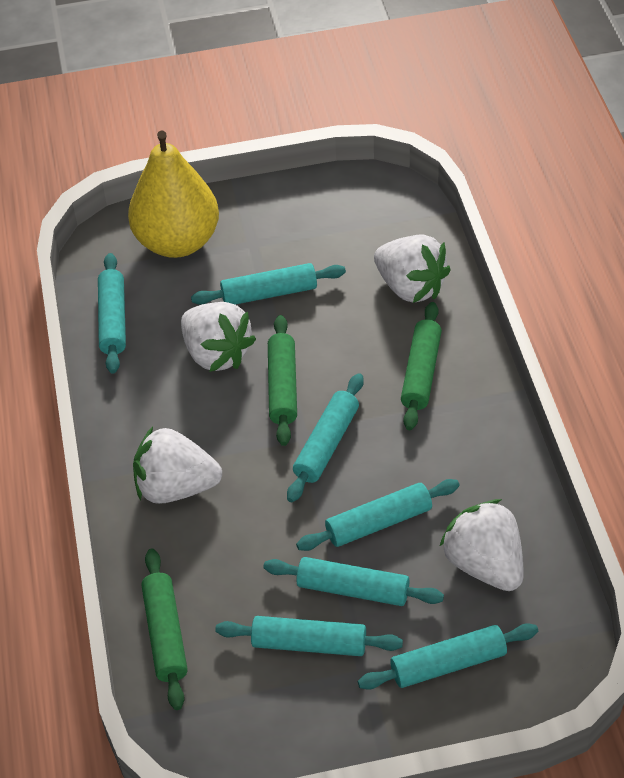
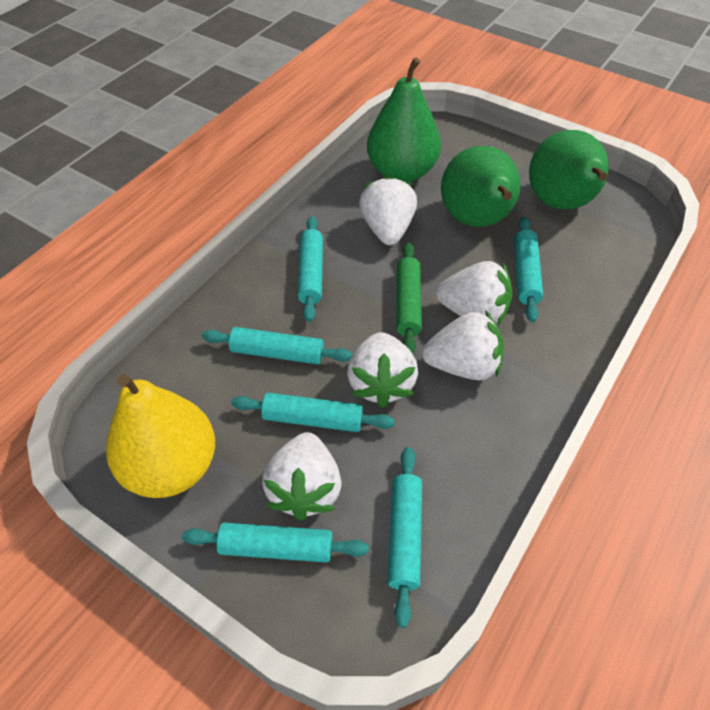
green pear: none = 0 -> [367,57,441,182] [441,146,520,227] [529,130,609,209] = 3
green rolling pin: [141,549,188,710] [268,315,297,446] [401,302,442,430] = 3 -> [397,243,422,354] = 1
turquoise rolling pin: [98,253,126,374] [191,263,346,305] [215,616,403,656] [263,557,444,606] [287,373,364,503] [296,479,460,551] [358,623,538,690] = 7 -> [182,523,369,563] [202,327,353,364] [231,393,395,432] [298,216,323,322] [388,447,422,628] [514,217,543,322] = 6
white strawberry: [133,427,222,504] [181,302,256,372] [374,235,451,303] [439,499,524,591] = 4 -> [262,432,342,520] [347,332,418,408] [359,175,417,245] [422,310,504,380] [436,261,513,325] = 5

